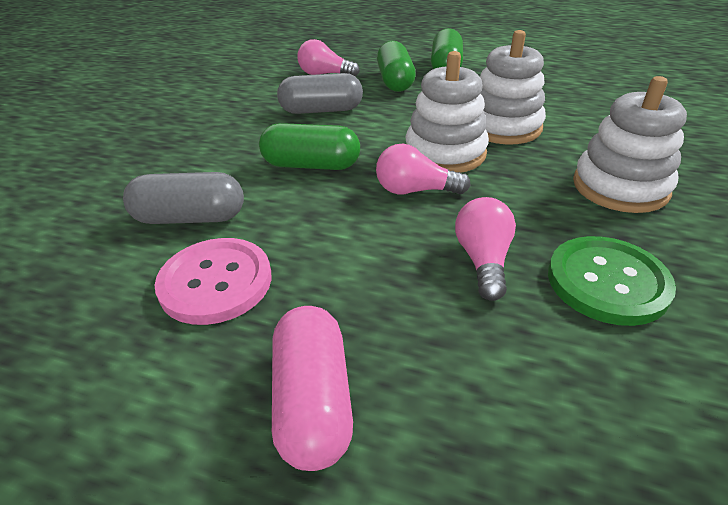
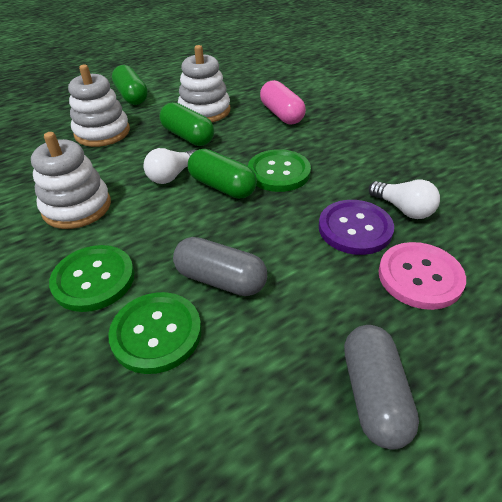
green button: [548,236,676,326] = 1 -> [49,245,135,312] [108,292,201,374] [248,149,311,192] = 3
pink light bulb: [297,39,360,76] [376,144,471,194] [455,197,516,301] = 3 -> none = 0
purple button: none = 0 -> [319,200,394,255] = 1
white light bulb: none = 0 -> [144,148,196,184] [368,179,440,219] = 2

